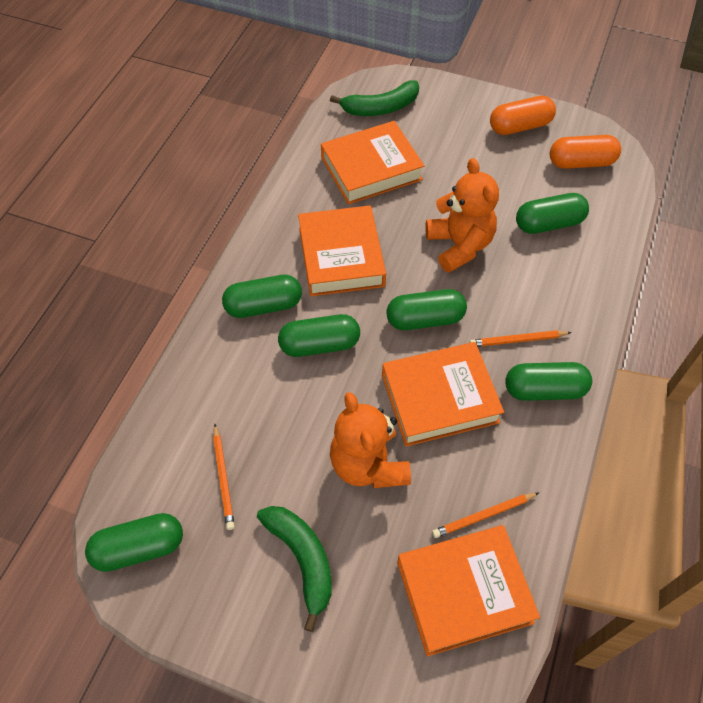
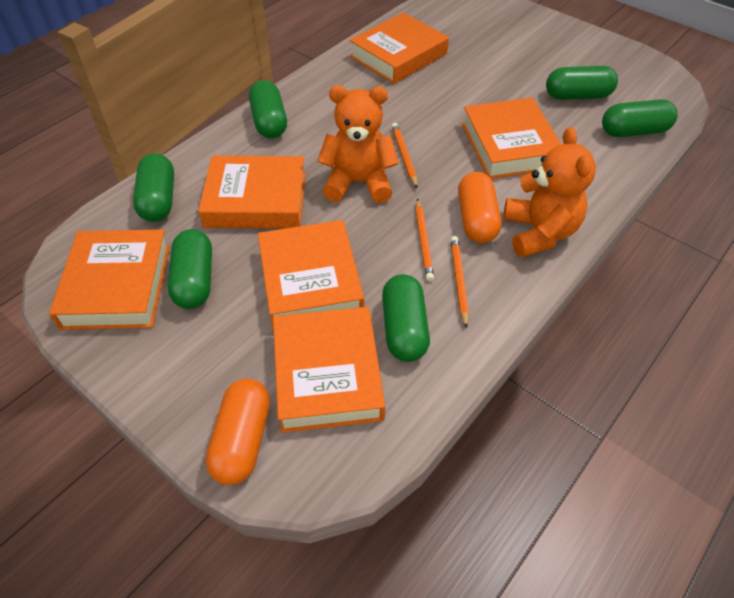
green banana: [257,506,332,632] [330,80,419,116] = 2 -> none = 0
orange book: [298,205,386,296] [321,121,424,205] [382,342,504,447] [397,525,540,656] = 4 -> [49,229,170,330] [198,156,306,229] [258,220,364,330] [273,307,385,433] [349,13,449,84] [462,98,561,179] = 6

